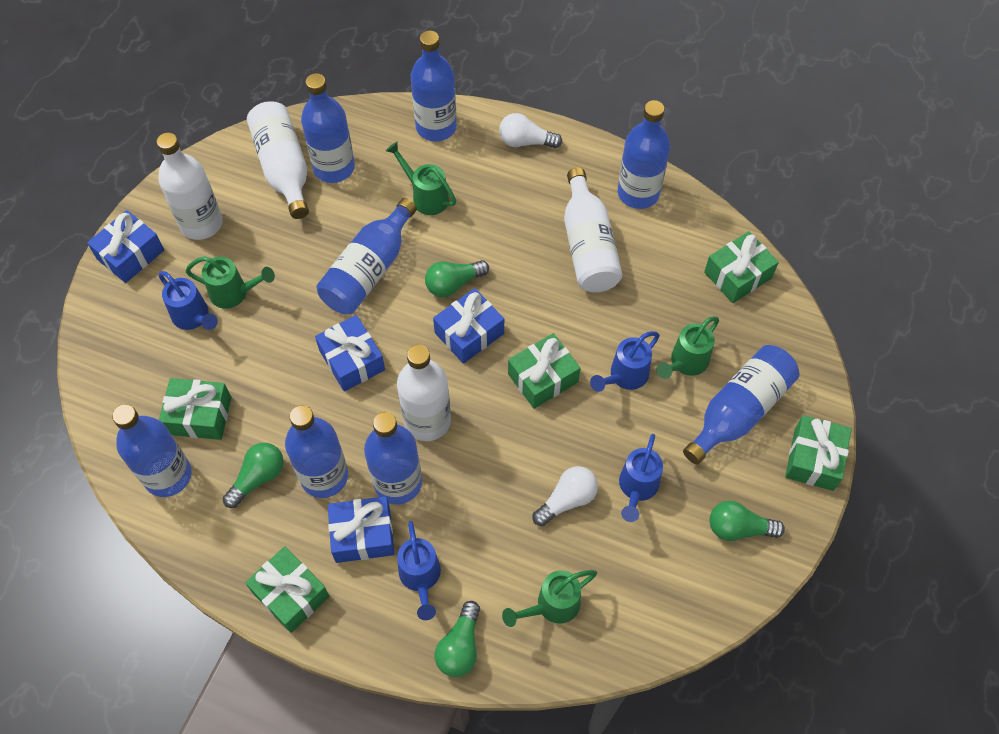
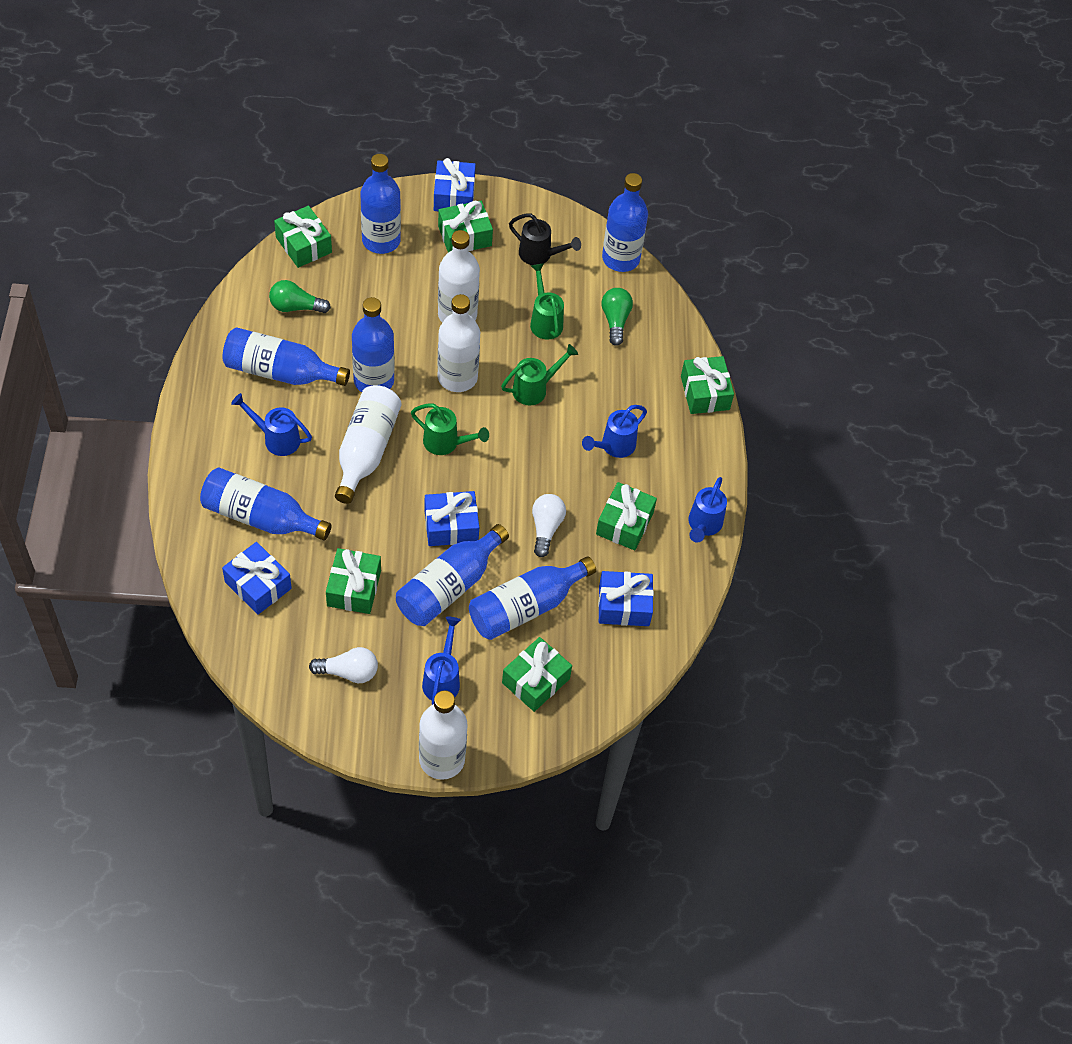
black watering can: none = 0 -> [509,213,581,265] = 1
blue bottle: [112,404,192,497] [285,405,348,498] [301,73,355,183] [316,198,417,314] [364,412,422,504] [411,31,457,141] [618,100,670,209] [683,345,800,465] = 8 -> [200,468,332,540] [223,327,350,386] [352,297,395,392] [361,154,401,254] [396,524,509,626] [469,556,596,640] [602,173,648,272] = 7
green gift: [159,378,232,440] [245,546,330,633] [508,333,581,409] [704,231,779,303] [785,415,852,491] = 5 -> [274,206,332,268] [326,548,381,614] [438,201,493,252] [502,637,572,712] [596,482,657,550] [681,356,734,414] = 6
green light bulb: [223,443,284,508] [425,260,489,297] [435,601,480,677] [710,501,785,541] = 4 -> [269,280,331,313] [601,288,633,346] = 2
green watering can: [185,256,275,309] [386,142,456,215] [502,570,597,627] [656,316,719,379] = 4 -> [411,403,489,455] [501,344,578,405] [530,263,564,340] = 3

